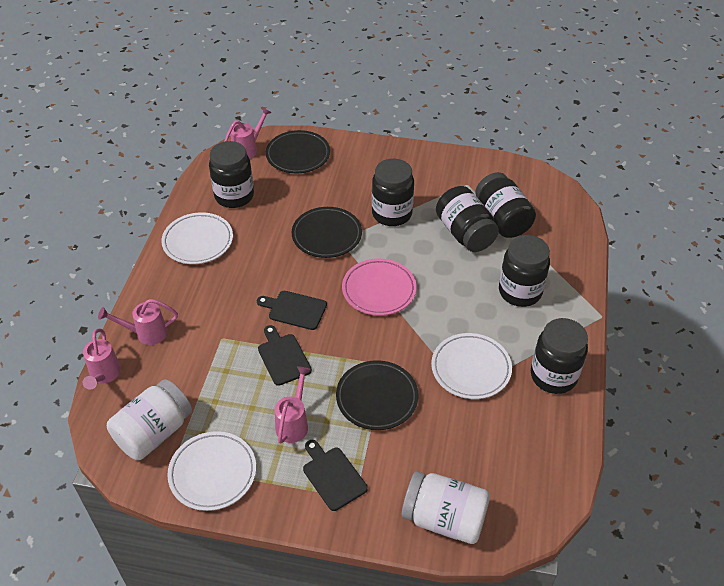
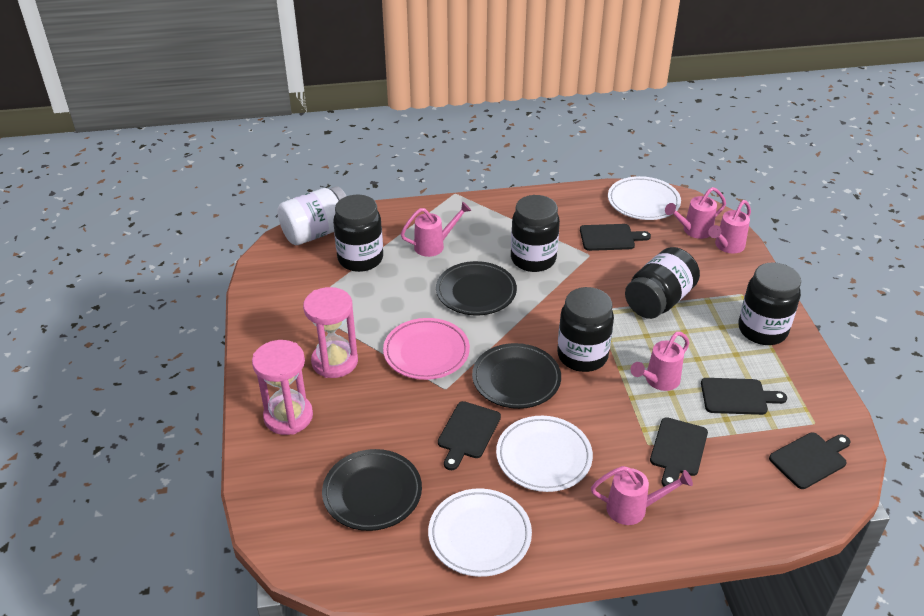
black cutting board: [257,291,327,330] [258,325,312,386] [303,440,368,511] = 3 -> [438,401,501,470] [580,224,651,251] [650,417,708,487] [701,378,787,415] [769,432,851,489] = 5
black jar: [209,141,254,208] [372,159,414,226] [436,186,499,252] [475,172,536,238] [499,235,550,307] [531,318,588,394] = 6 -> [333,195,383,272] [511,195,560,272] [557,287,614,372] [625,247,700,319] [738,262,801,345] = 5
pink hourglass: none = 0 -> [252,340,313,435] [303,287,358,378] = 2
pink watering can: [83,328,121,390] [98,299,178,345] [224,107,272,159] [275,366,311,444] = 4 -> [401,202,471,257] [591,466,693,525] [631,332,689,391] [665,187,726,239] [708,200,751,254] = 5
white jar: [107,379,192,460] [402,471,490,544] = 2 -> [277,186,346,245] = 1

